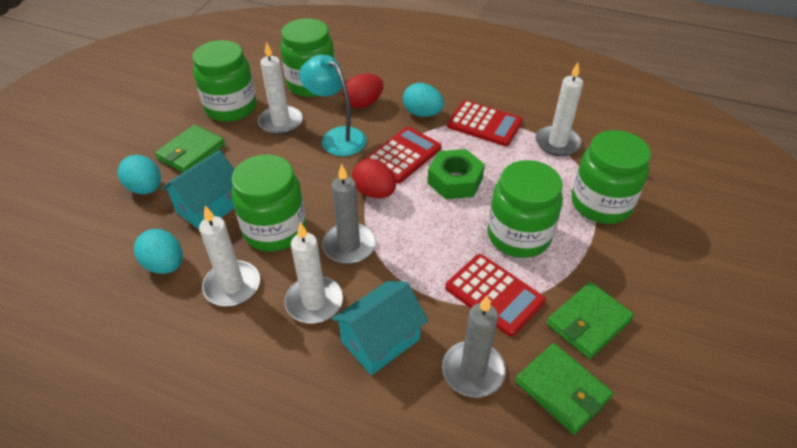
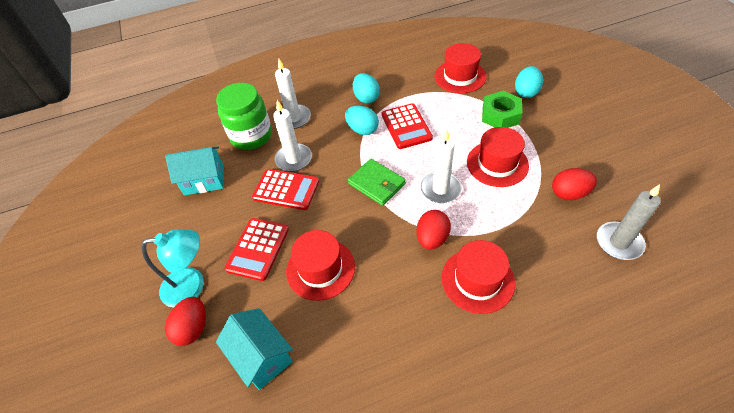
green jar: [192,40,256,122] [231,155,306,252] [280,18,335,97] [488,160,563,258] [571,130,651,224] = 5 -> [216,83,272,150] = 1
green wallet: [155,124,225,173] [515,343,613,435] [546,282,634,359] = 3 -> [348,159,406,206] = 1
grey candle: [322,164,376,264] [442,296,506,398] = 2 -> [597,184,661,260] = 1
red egg: [343,73,383,108] [352,159,396,198] = 2 -> [165,297,206,346] [416,210,451,250] [552,168,597,200] = 3
red hat: none = 0 -> [286,230,355,301] [435,43,487,93] [442,240,515,314] [467,127,529,187] = 4
white candle: [199,206,260,306] [258,42,303,135] [284,222,343,323] [535,63,583,156] = 4 -> [273,100,312,172] [275,59,311,129] [421,129,462,203] = 3

